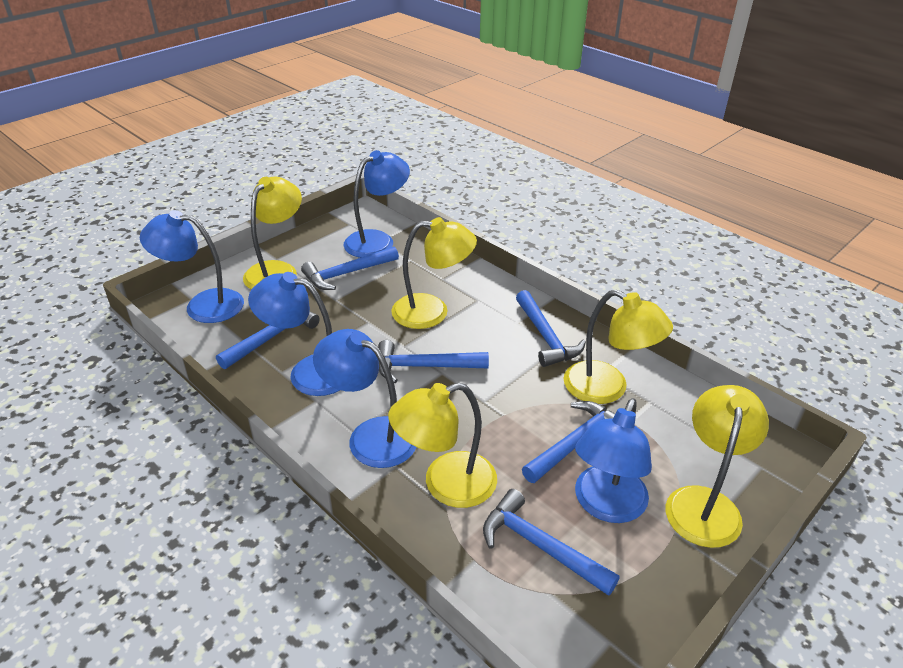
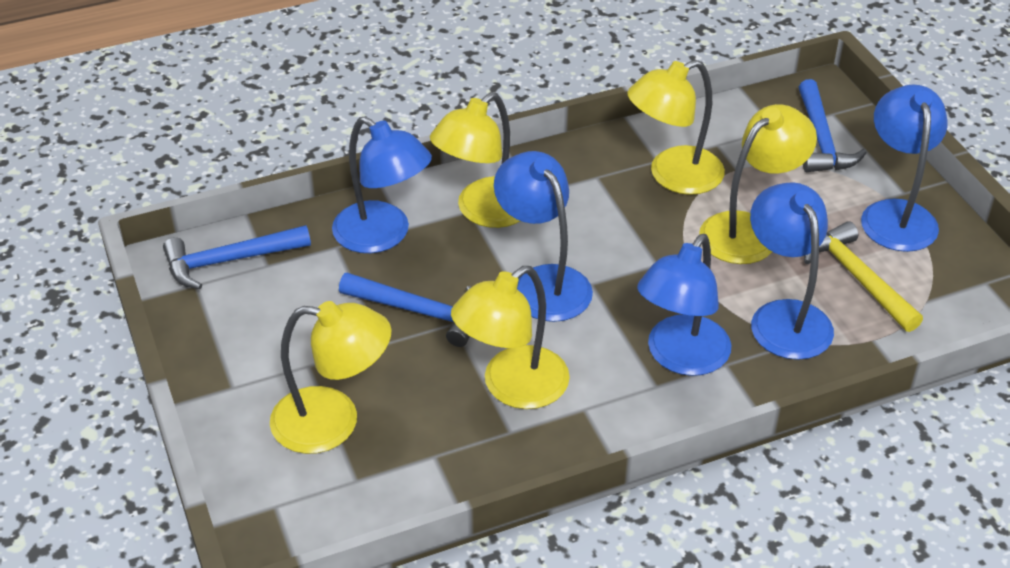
blue hammer: [216,312,320,369] [301,246,399,290] [378,340,489,383] [483,489,620,596] [516,290,586,367] [522,401,615,483] = 6 -> [163,225,311,289] [339,273,471,347] [799,79,867,172] = 3
yellow hammer: none = 0 -> [804,221,923,332] = 1

